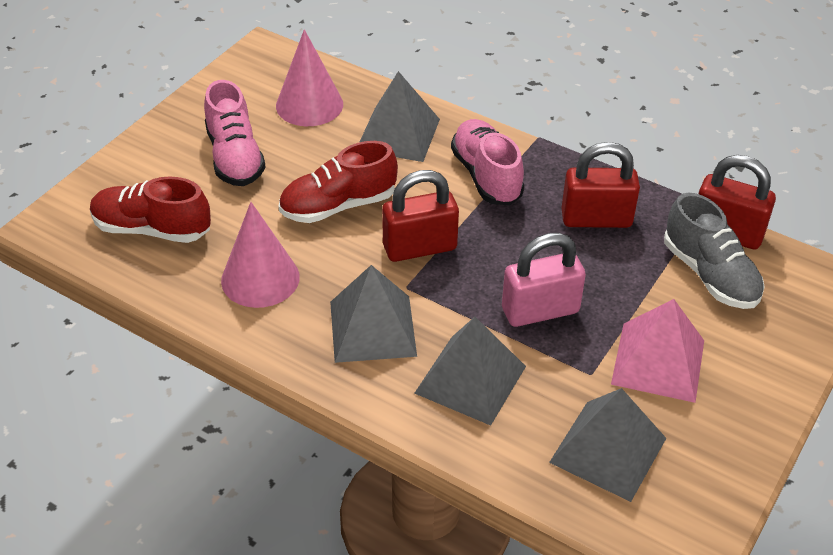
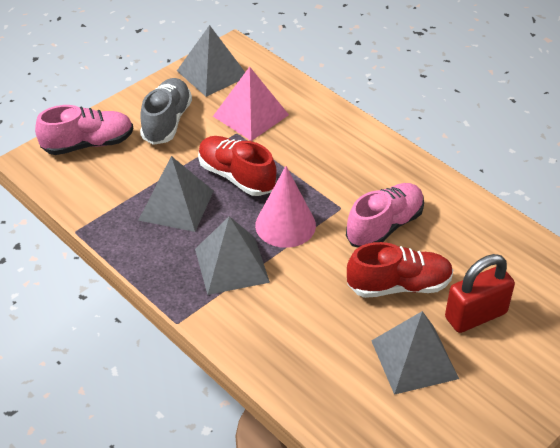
pink cone: [221,202,300,308] [276,29,343,126] = 2 -> [255,166,316,248] = 1
pink padlock: [502,233,586,327] = 1 -> none = 0
red padlock: [382,170,459,262] [562,142,640,228] [699,155,776,249] = 3 -> [445,254,515,333] = 1

